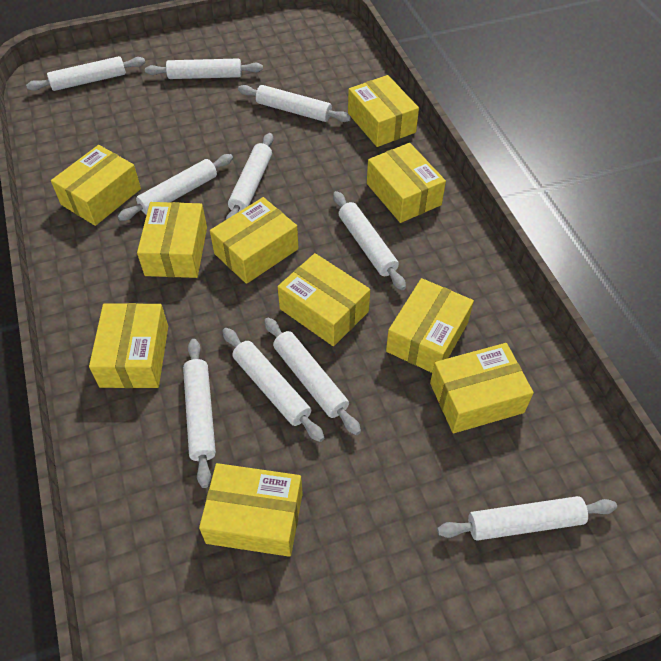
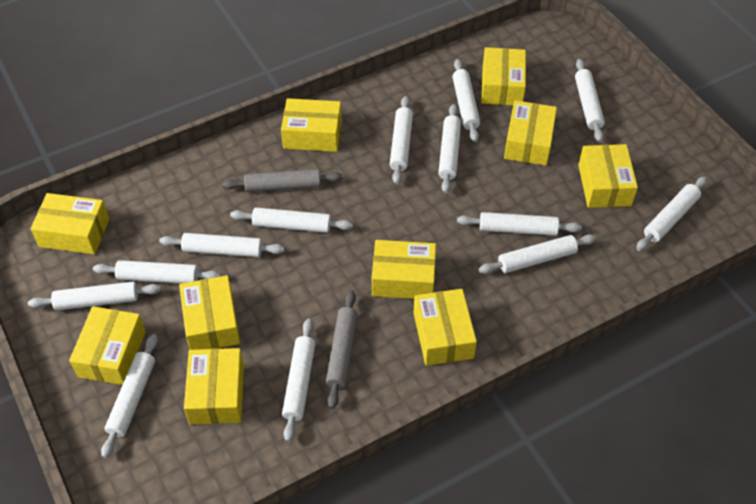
grey rolling pin: none = 0 -> [222,169,342,192] [326,290,358,409] = 2
white rolling pin: [26,56,145,91] [118,154,233,221] [145,58,263,79] [183,339,216,488] [222,328,324,442] [225,133,274,220] [238,85,351,122] [264,318,361,435] [333,191,406,290] [437,496,617,541] = 10 -> [28,281,161,311] [93,260,221,284] [101,334,158,458] [159,233,285,257] [230,207,353,233] [282,318,316,442] [390,96,413,185] [438,104,461,194] [452,59,480,142] [457,212,582,236] [479,234,597,274] [575,59,605,142] [636,176,708,251] = 13

